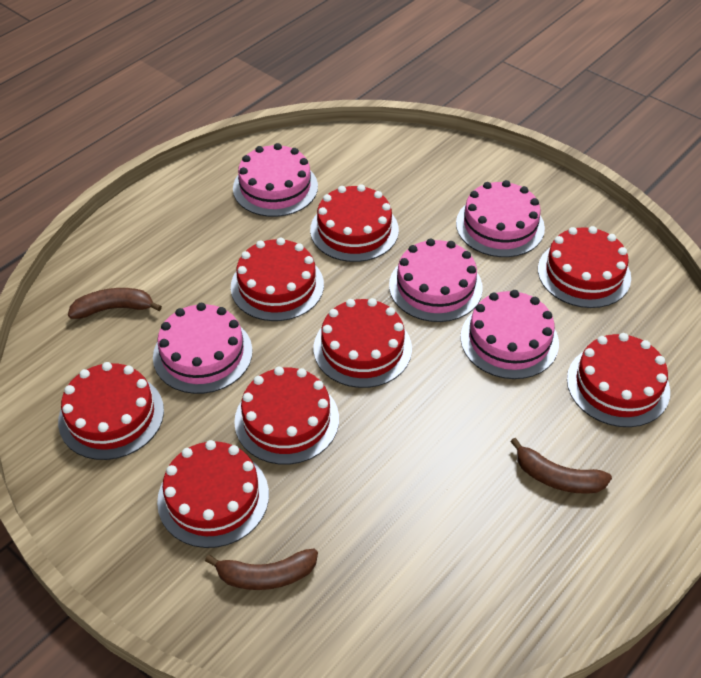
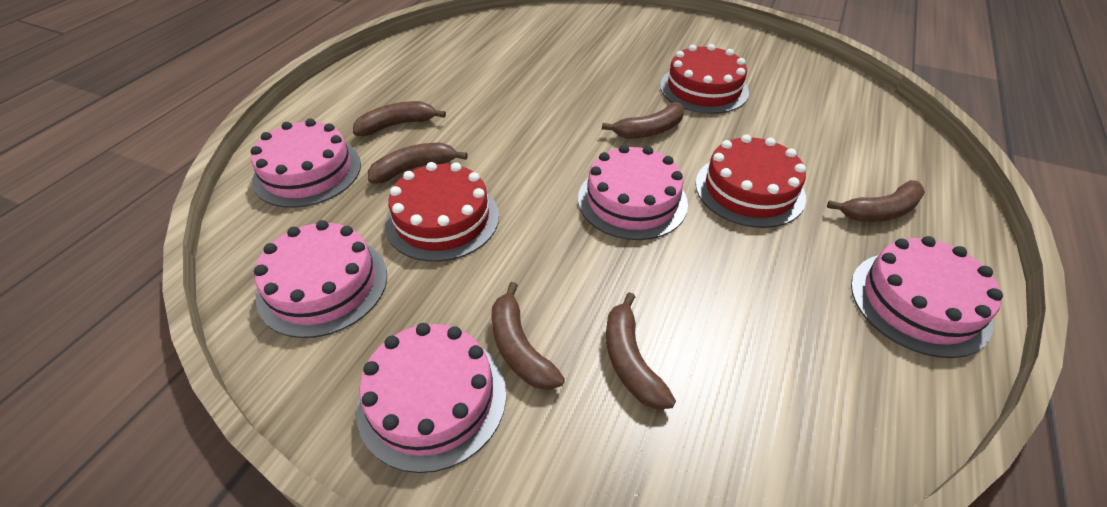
brown banana: [68,288,162,319] [205,549,318,590] [510,438,612,494] = 3 -> [353,101,446,136] [368,143,468,184] [491,282,565,390] [602,103,684,139] [606,292,676,410] [827,180,925,222] = 6
red cake: [58,362,164,460] [157,440,269,548] [231,238,324,321] [234,367,339,465] [310,184,399,262] [314,298,412,388] [538,226,631,308] [567,333,670,427] = 8 -> [385,162,499,262] [660,44,749,114] [695,135,806,228] = 3

